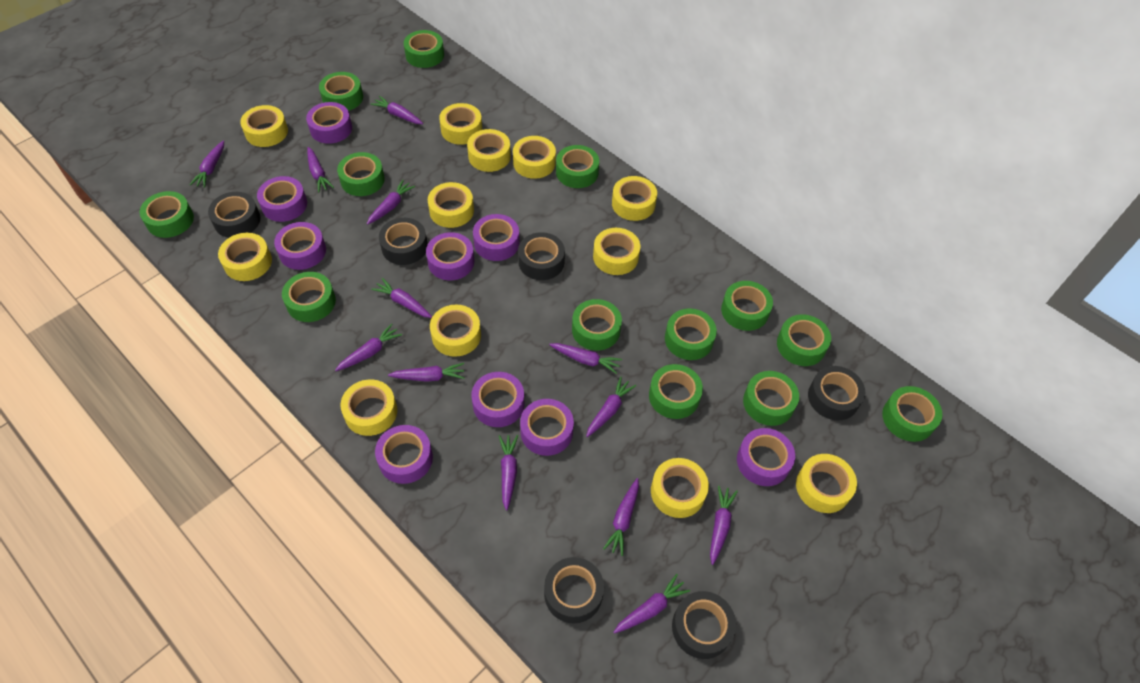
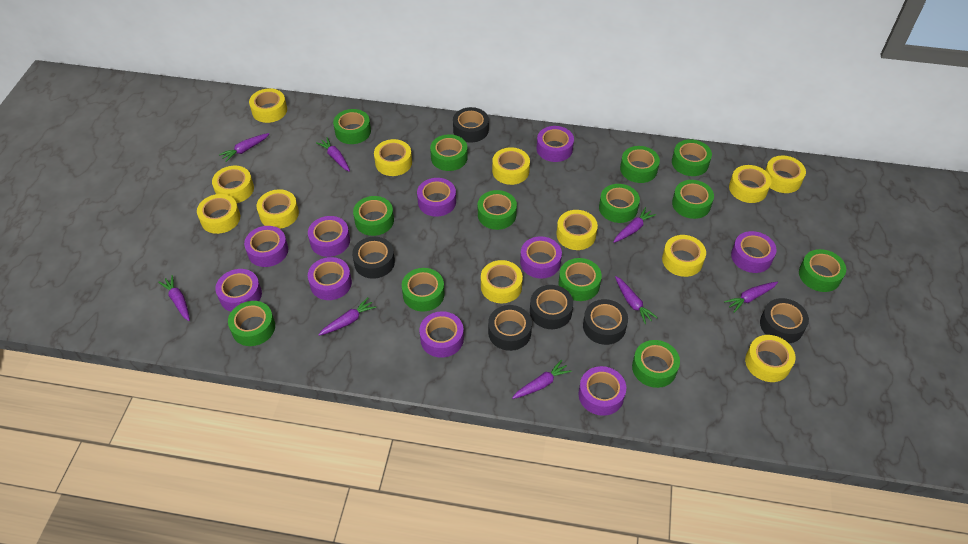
purple carrot: [190,141,224,188] [307,147,334,193] [335,323,402,371] [367,180,415,225] [370,96,423,124] [371,278,432,318] [388,363,464,382] [499,435,518,511] [549,343,622,374] [586,377,636,437] [603,478,639,556] [614,574,690,634] [710,486,738,565] = 13 -> [158,275,190,321] [219,133,269,162] [316,137,350,172] [318,298,377,336] [512,360,572,399] [613,207,656,243] [615,276,658,324] [724,282,778,313] = 8
purple tape: [257,176,307,222] [274,222,326,270] [306,102,352,144] [375,425,433,484] [426,232,474,280] [471,372,524,427] [473,214,520,261] [520,399,574,456] [737,428,795,486] = 9 -> [215,269,262,312] [244,226,288,267] [308,216,350,257] [308,257,352,300] [417,178,456,217] [419,311,464,358] [520,236,562,278] [537,126,574,162] [578,366,626,416] [731,231,776,273] = 10

